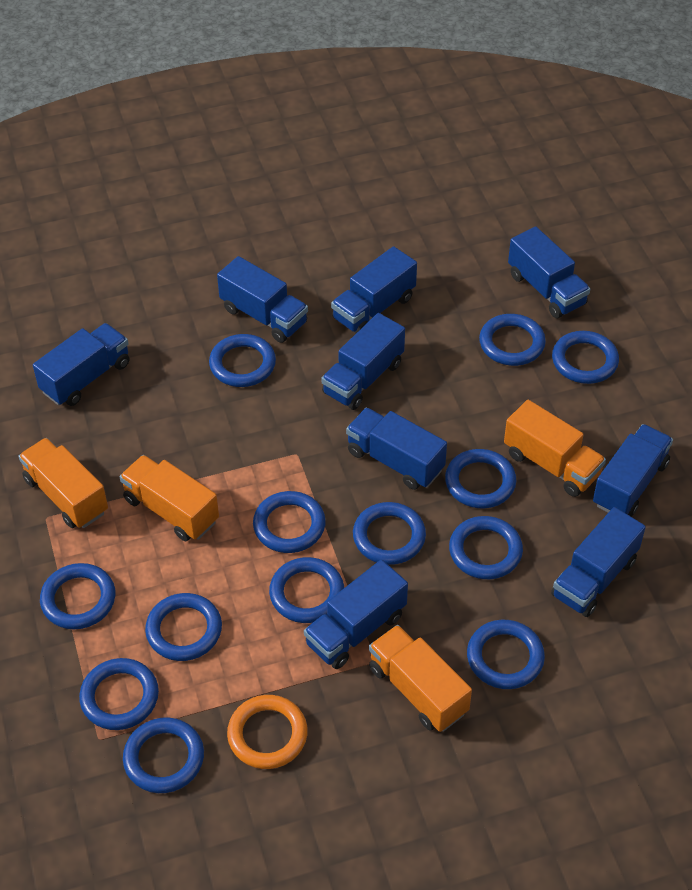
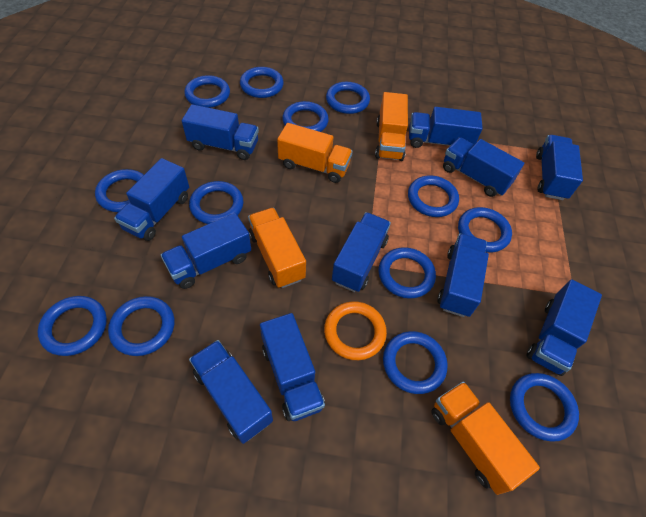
blue truck: [33,323,130,406] [217,256,308,343] [304,560,408,669] [321,313,405,410] [331,246,417,333] [346,408,447,490] [508,226,590,319] [551,507,646,617] [593,424,673,516] = 9 -> [114,158,189,241] [161,213,251,289] [182,104,259,160] [189,340,273,444] [260,313,325,421] [332,212,391,292] [409,107,483,148] [437,233,489,317] [443,137,524,197] [526,279,602,376] [536,135,583,200] = 11

